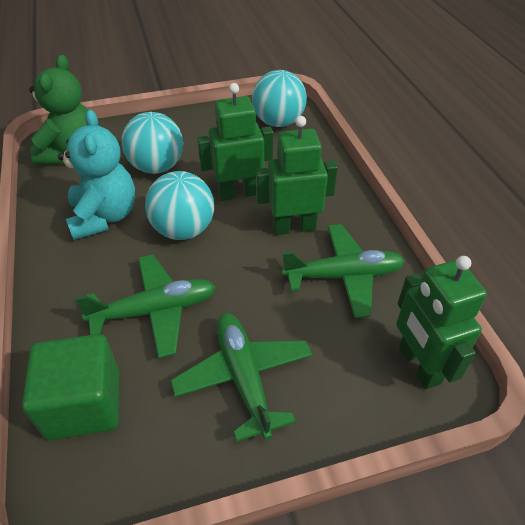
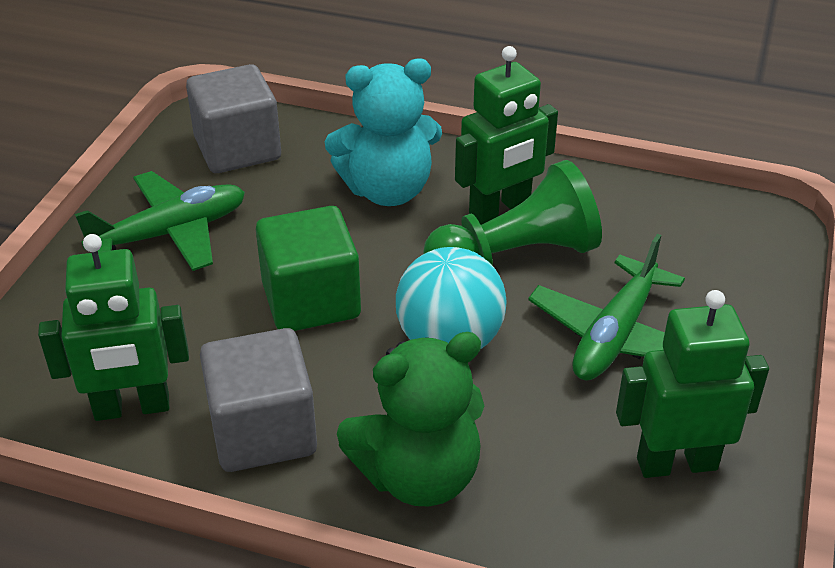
green pawn: none = 0 -> [423,160,602,266] = 1
green plane: [75,255,216,358] [171,313,312,442] [282,224,405,318] = 3 -> [75,171,245,271] [528,234,685,381] = 2
grey cube: none = 0 -> [186,64,281,173] [200,328,317,472] = 2
turquoise ball: [122,112,183,174] [145,171,214,240] [252,70,307,127] = 3 -> [396,247,507,349] = 1

